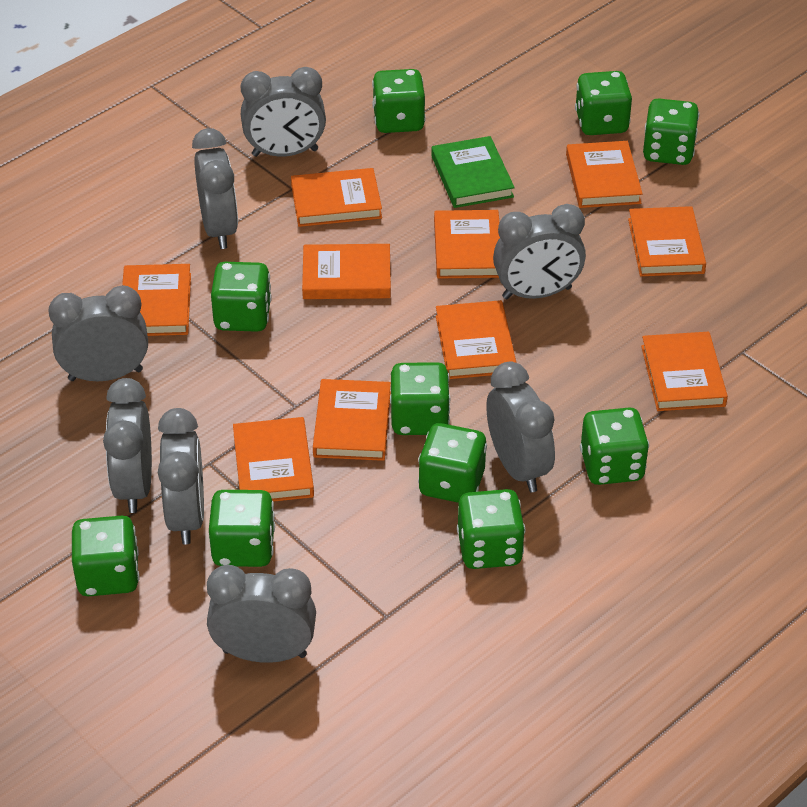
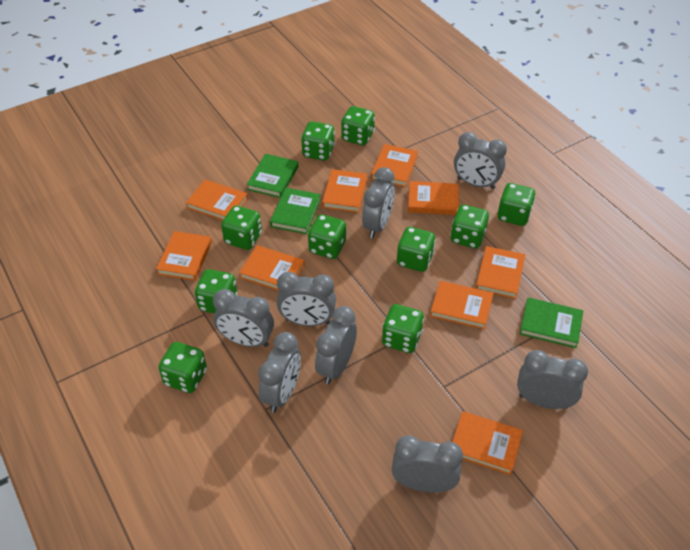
green book: [431,136,515,208] = 1 -> [247,154,299,198] [270,188,321,234] [520,297,583,348] = 3
orange book: [122,264,191,336] [233,417,314,502] [291,168,382,227] [302,244,391,299] [313,379,391,461] [434,210,500,279] [436,300,516,379] [566,141,643,208] [628,206,706,276] [641,332,728,411] = 10 -> [156,231,212,281] [186,179,248,221] [239,245,305,291] [322,169,367,213] [371,144,418,187] [408,181,459,215] [430,281,494,330] [452,411,523,475] [476,246,525,299] = 9

